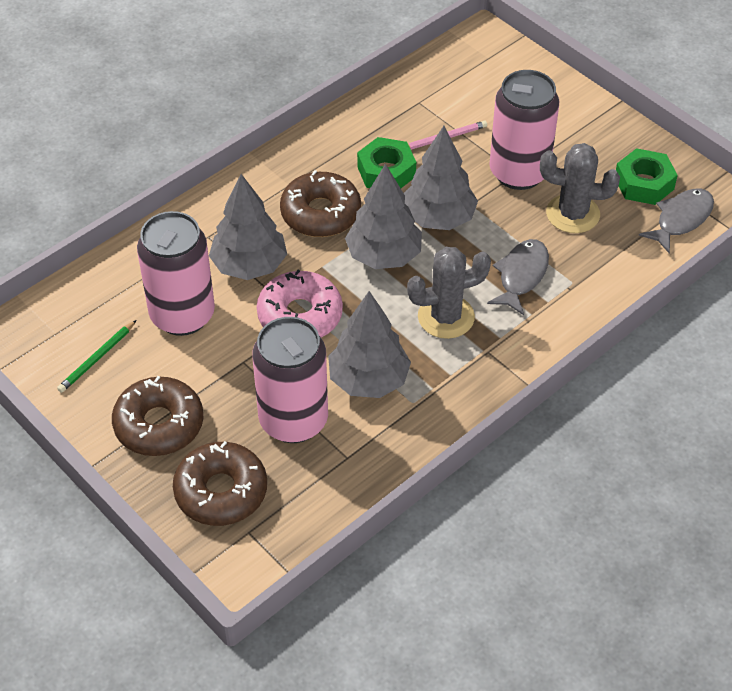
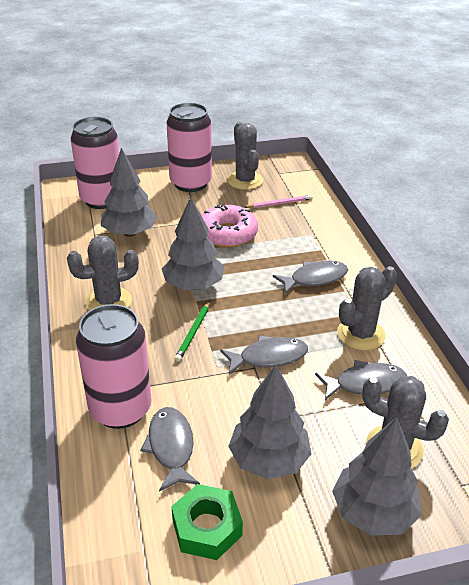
brown donut: [112,376,203,456] [173,441,267,526] [280,170,361,237] = 3 -> none = 0
green nut: [357,137,416,188] [616,148,678,205] = 2 -> [171,484,243,560] = 1
grey cactus: [407,247,491,339] [540,143,620,233] = 2 -> [67,236,139,311] [227,122,263,190] [337,266,397,351] [362,376,449,468] = 4
grey fish: [487,239,549,315] [639,189,714,254] = 2 -> [140,407,200,492] [220,335,308,374] [273,261,348,294] [315,360,407,400] = 4

